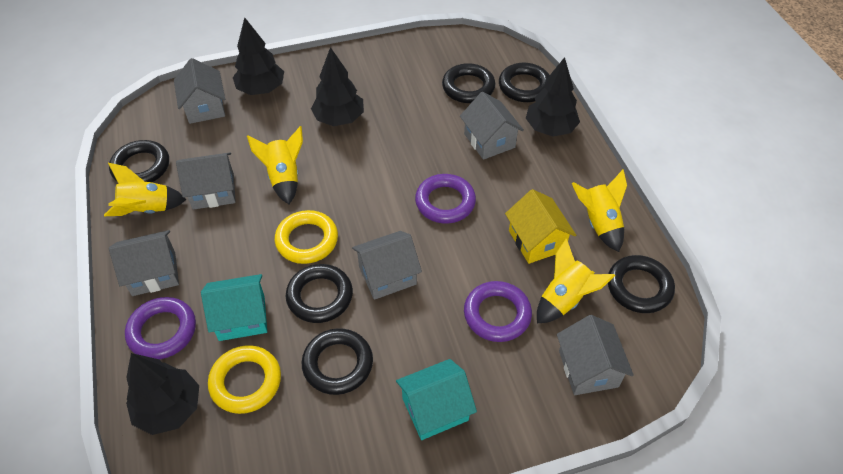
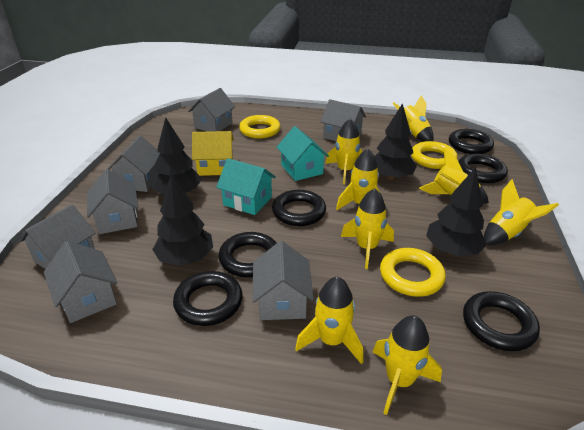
grey house: [109,230,179,296] [174,58,225,124] [176,152,236,210] [352,231,422,300] [460,92,524,160] [557,315,634,395] = 6 -> [19,204,95,269] [44,241,117,323] [87,169,138,234] [108,135,160,192] [188,88,235,132] [252,241,314,320] [320,99,366,142] = 7
purple ring: [125,297,196,359] [415,174,476,224] [464,281,532,342] = 3 -> none = 0
yellow ring: [208,345,281,414] [275,210,338,264] = 2 -> [239,115,281,139] [380,248,446,297] [411,141,458,169] = 3
yellow rocket: [104,163,187,216] [247,126,303,204] [537,238,615,323] [572,169,627,252] = 4 -> [295,277,363,364] [325,118,363,184] [336,149,385,210] [341,188,394,269] [373,315,442,415] [392,95,433,142] [419,149,489,204] [484,179,559,245] = 8

